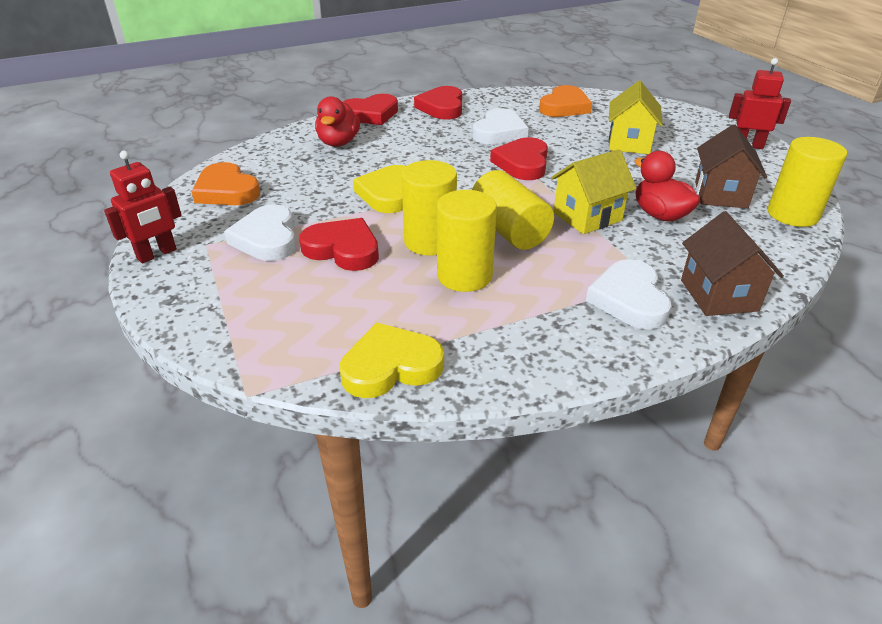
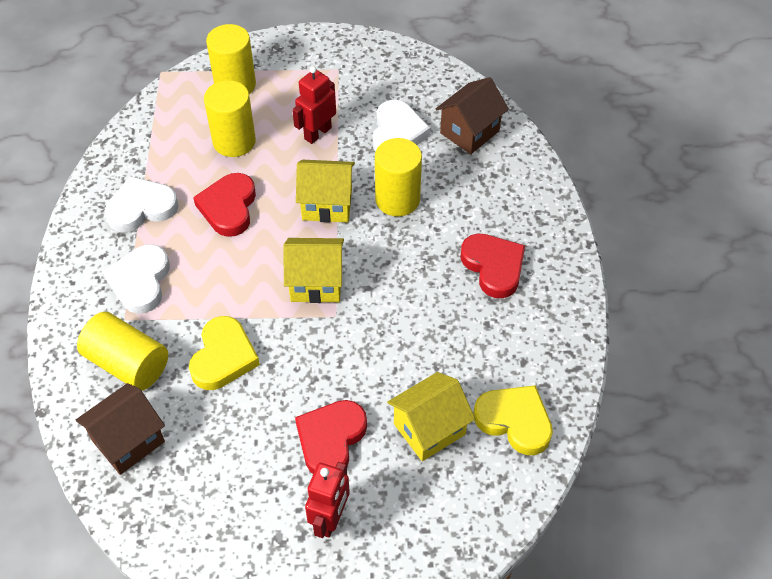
orange heart: [191,162,260,205] [539,85,592,117] = 2 -> none = 0
red duck: [315,96,360,146] [635,151,701,222] = 2 -> none = 0
red heart: [299,218,379,271] [343,94,398,125] [414,86,462,120] [490,137,548,180] = 4 -> [193,173,256,237] [295,400,367,474] [460,234,525,298] = 3
yellow house: [551,149,636,234] [608,81,663,154] = 2 -> [283,238,344,303] [296,160,355,223] [387,372,475,461] = 3

